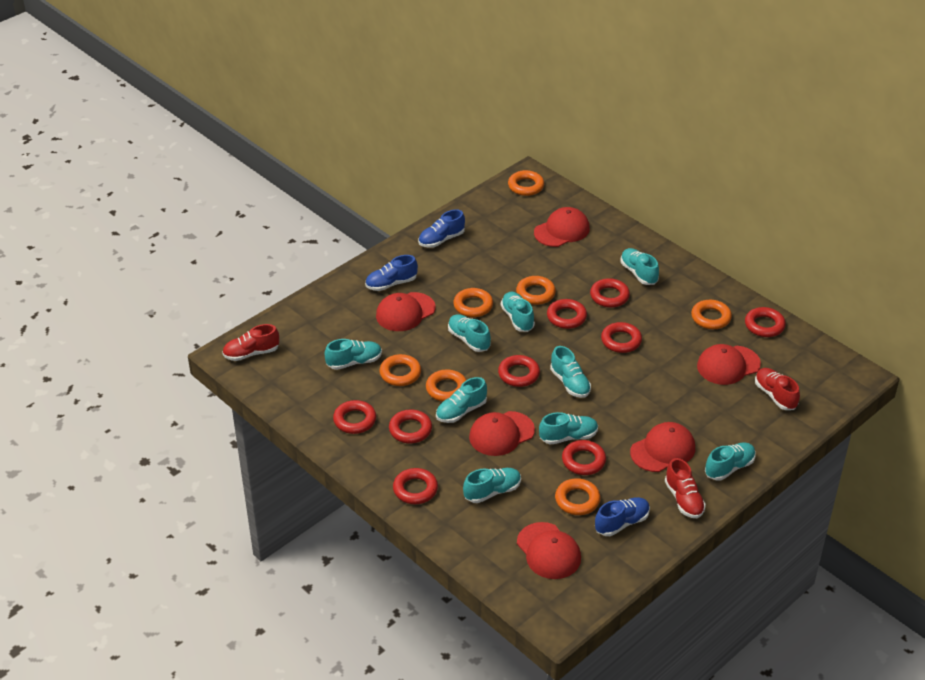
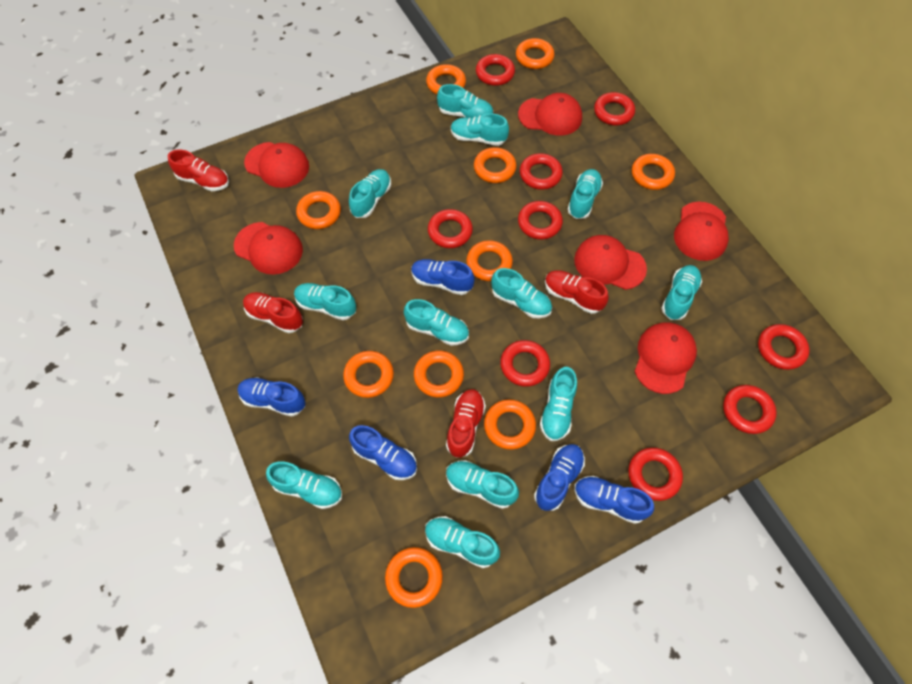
blue shoe: [365,255,418,291] [418,209,465,248] [595,497,650,536] = 3 -> [238,377,306,417] [349,425,417,480] [411,259,475,295] [534,444,585,511] [575,476,654,524] = 5
orange ring: [379,354,421,386] [426,369,466,402] [453,288,493,317] [508,170,544,196] [516,276,556,305] [555,478,600,515] [691,300,732,329] = 7 -> [296,191,341,229] [343,351,394,398] [385,547,443,608] [414,351,464,398] [426,64,466,94] [466,240,513,281] [474,147,516,183] [484,399,536,450] [516,38,555,69] [632,154,675,190] = 10
red shoe: [222,324,279,361] [665,458,706,518] [755,368,800,410] = 3 -> [168,149,229,191] [243,292,303,333] [446,389,486,458] [545,270,609,314] = 4
turquoise shoe: [325,339,382,370] [436,377,487,423] [448,314,491,352] [463,468,521,503] [501,292,535,332] [539,412,598,445] [550,346,591,398] [620,248,659,285] [705,442,756,481] = 9 -> [266,461,342,509] [294,283,356,320] [349,169,391,218] [404,299,469,346] [425,516,500,568] [437,84,493,118] [446,460,519,509] [451,113,509,146] [491,268,552,318] [540,367,577,441] [567,169,603,219] [661,265,702,320] = 12

